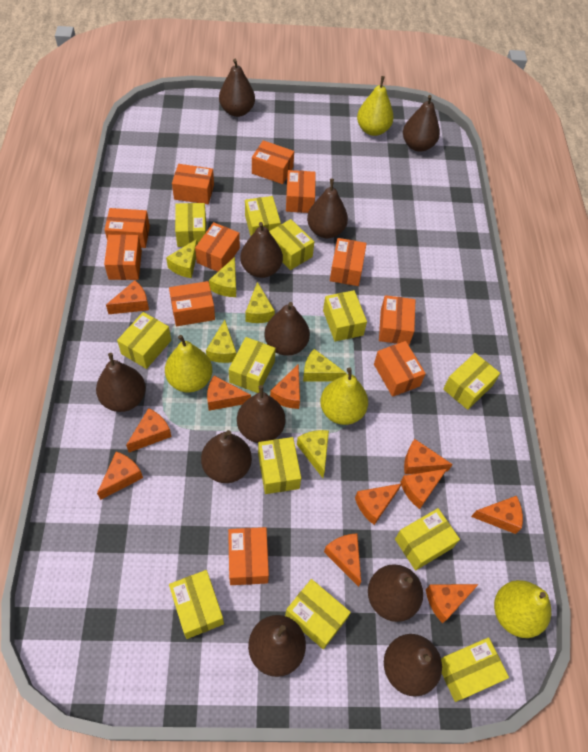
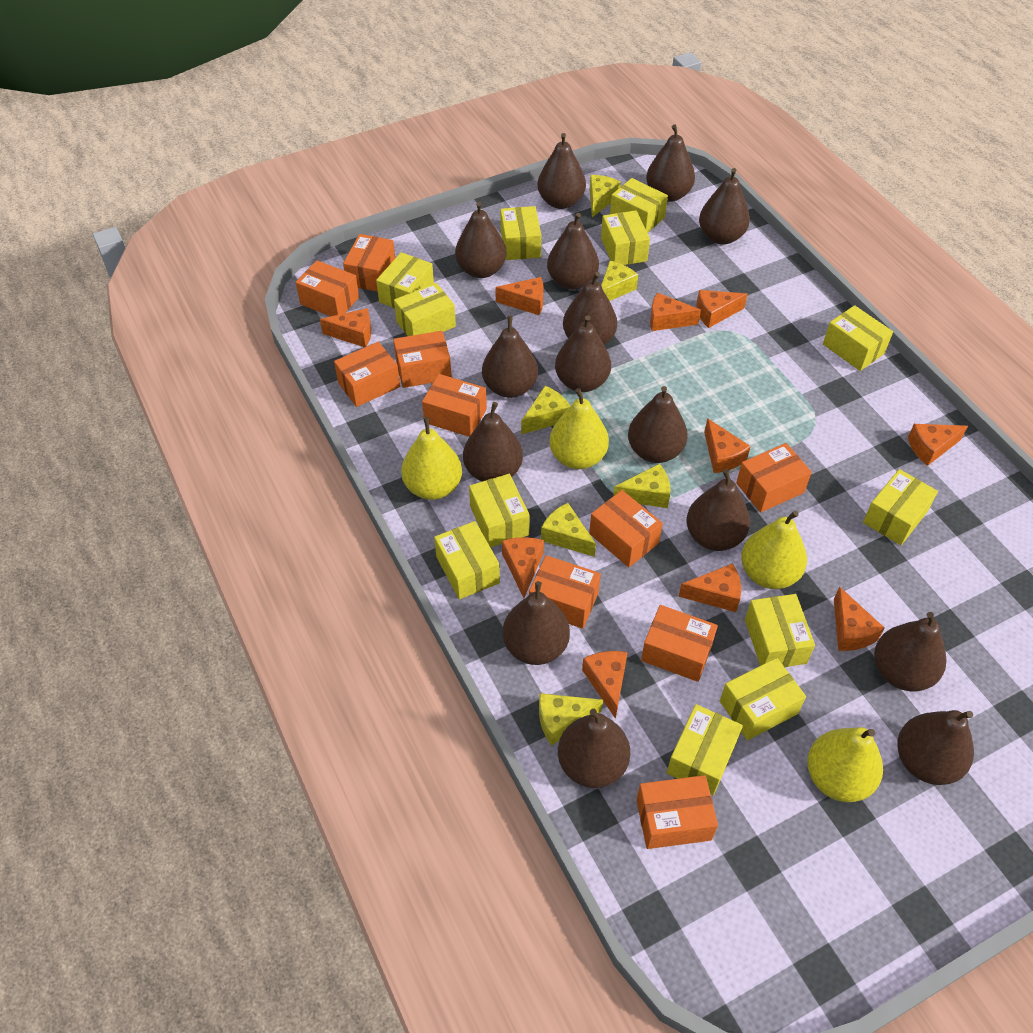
brown pear: [96,353,146,412] [201,430,252,483] [219,59,255,117] [237,385,285,443] [240,222,283,278] [248,615,306,677] [265,302,310,356] [307,179,348,238] [368,564,423,622] [384,634,442,697] [403,95,440,152] = 11 -> [455,202,506,278] [463,402,523,482] [482,316,538,398] [503,581,570,665] [537,133,586,209] [547,213,599,290] [555,315,611,392] [558,709,630,788] [563,272,617,345] [628,386,688,463] [646,125,695,202] [687,469,750,551] [699,168,750,245] [874,612,946,691] [897,710,974,785] = 15
orange box: [104,234,142,280] [105,208,150,248] [169,281,215,326] [172,164,214,204] [195,222,240,272] [228,527,269,585] [252,140,294,184] [286,170,316,213] [330,238,367,286] [374,341,426,397] [379,295,415,345] = 11 -> [296,260,359,316] [334,342,400,407] [343,234,395,292] [393,331,451,388] [422,374,487,437] [529,555,601,629] [589,490,663,567] [636,775,718,849] [641,605,718,682] [736,443,812,513] = 10
orange cheese: [97,452,143,500] [106,280,149,314] [126,408,172,453] [207,376,251,411] [270,364,300,409] [324,533,361,587] [355,483,402,525] [400,469,447,509] [404,439,453,474] [426,584,479,623] [471,496,523,534] = 11 -> [320,308,371,347] [495,277,544,315] [502,537,544,598] [582,651,628,719] [650,293,701,331] [678,563,741,612] [696,290,747,328] [704,418,751,473] [834,587,885,651] [908,424,968,466] = 10

